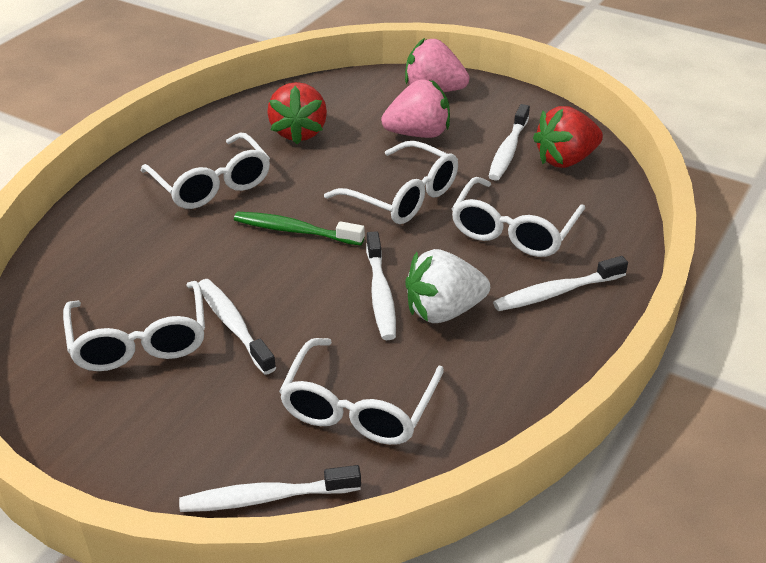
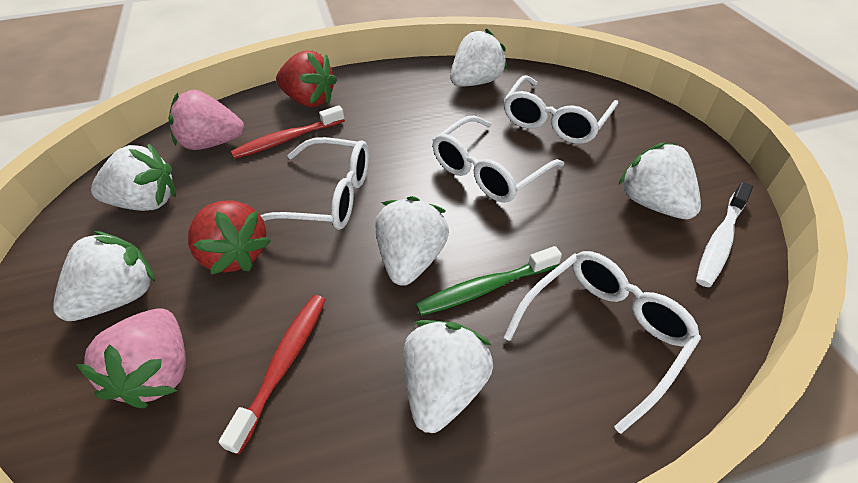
red toothbrush: none = 0 -> [219,295,326,454] [231,105,345,159] = 2
white glasses: [63,281,205,371] [141,132,270,209] [279,338,444,445] [324,141,458,224] [452,177,585,257] = 5 -> [260,137,369,230] [433,116,564,203] [504,75,618,144] [504,251,701,434] = 4
white strawberry: [405,249,490,323] = 1 -> [53,231,155,321] [91,143,176,211] [376,196,449,286] [404,320,493,433] [450,28,508,86] [619,143,701,219] = 6
white toothbrush: [179,465,361,512] [199,279,276,375] [366,231,396,340] [489,104,530,181] [493,256,628,311] = 5 -> [696,182,753,287] = 1

